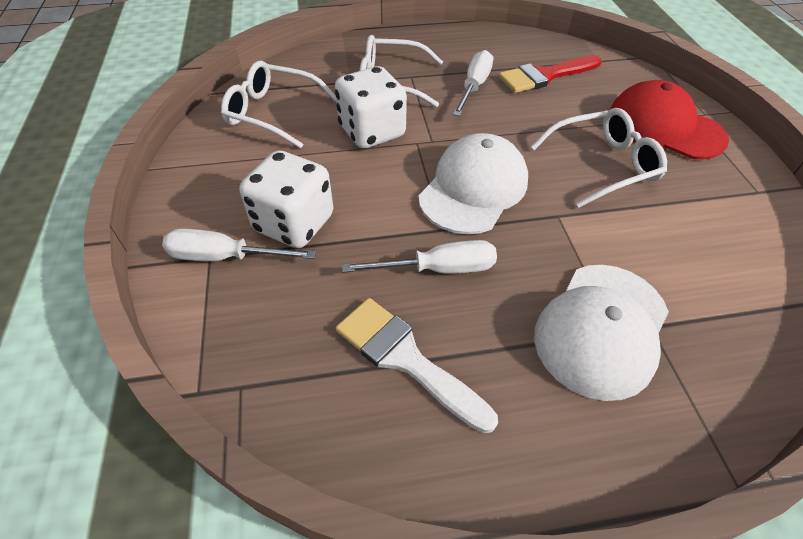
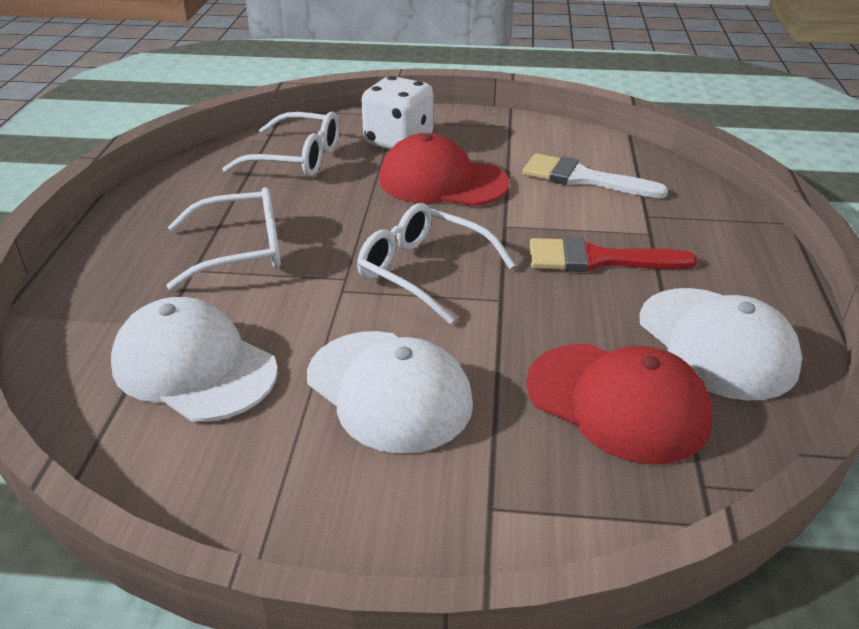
red cap: [610,80,729,159] = 1 -> [379,133,510,206] [526,344,713,464] = 2
white cap: [418,133,528,234] [534,265,669,401] = 2 -> [111,297,278,422] [307,331,473,454] [640,288,802,401] = 3
white dice: [240,150,333,248] [335,66,407,149] = 2 -> [361,76,434,149] = 1
white screwdriver: [162,228,316,261] [342,240,497,274] [453,50,493,116] = 3 -> none = 0

